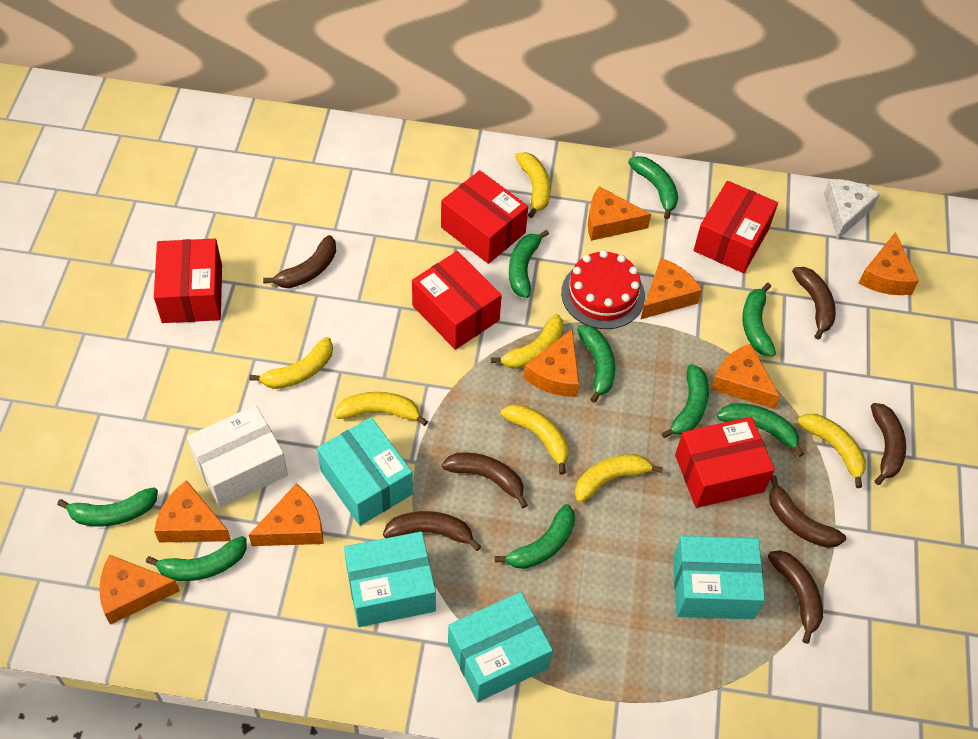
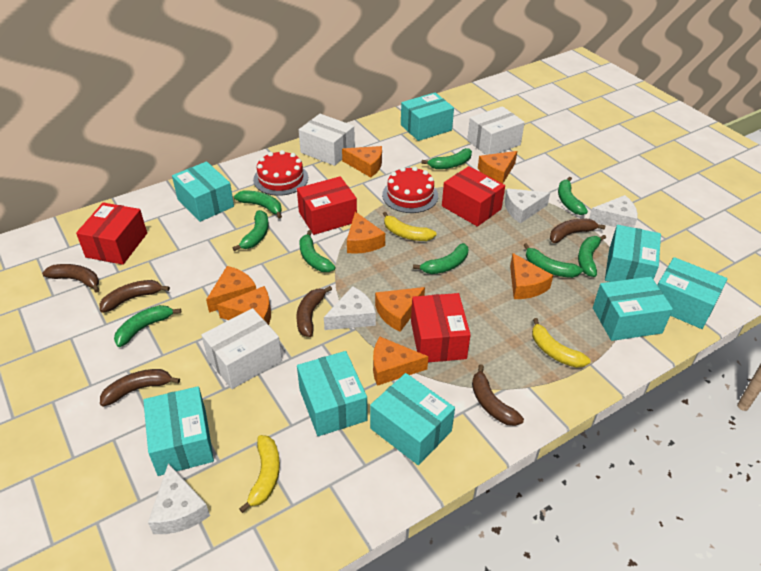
brown banana: [263,235,336,288] [383,511,481,551] [442,452,528,508] [767,550,823,644] [769,475,846,548] [792,267,836,340] [871,403,906,485] = 7 -> [42,264,99,293] [99,280,170,313] [100,369,180,406] [296,286,332,337] [472,364,524,426] [550,219,605,243] = 6
red box: [154,239,222,323] [412,251,502,350] [441,170,528,264] [675,417,775,508] [694,181,778,273] = 5 -> [76,202,147,265] [297,176,357,235] [411,293,471,362] [442,166,505,227] = 4
red cake: [561,250,645,329] = 1 -> [253,150,308,196] [382,166,438,213] = 2
turquoise box: [317,417,413,526] [344,531,436,627] [448,592,553,702] [673,536,765,619] = 4 -> [143,386,214,476] [172,161,234,222] [297,351,367,436] [370,373,455,465] [401,92,454,141] [593,277,673,341] [605,225,661,282] [657,257,728,329] = 8
white box: [187,405,288,508] = 1 -> [201,308,282,389] [299,114,355,166] [467,106,525,155] = 3
white cheese: [824,179,880,239] = 1 -> [148,463,210,534] [324,286,376,330] [505,188,550,223] [589,195,638,228] = 4
yellow banana: [249,337,333,389] [334,392,428,426] [491,314,564,369] [501,404,569,474] [515,152,551,218] [575,454,663,503] [798,414,866,488] = 7 -> [239,435,280,513] [383,212,437,241] [532,318,591,368] = 3

